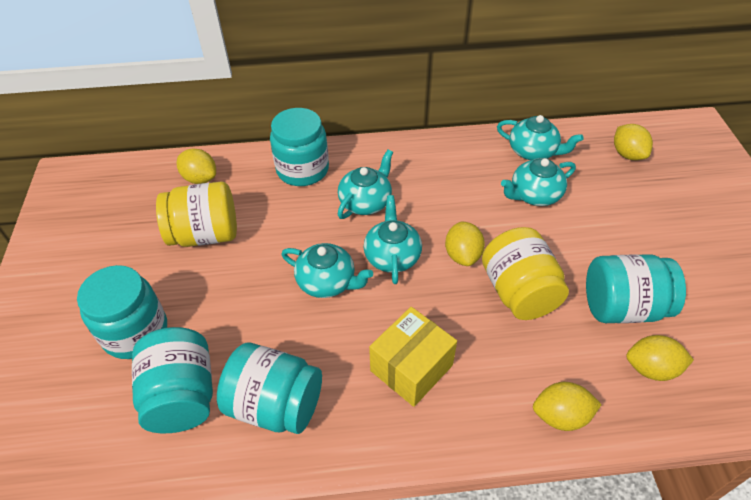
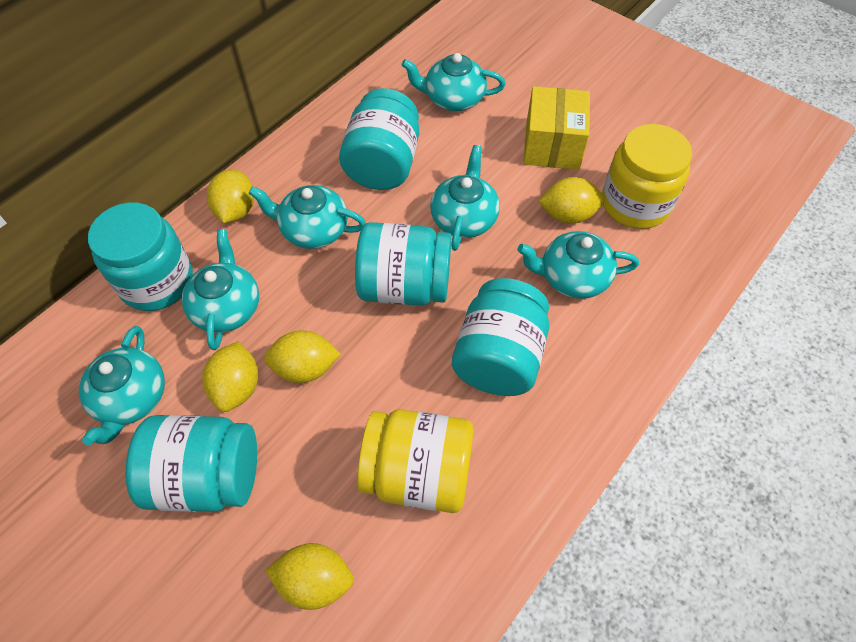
turquoise teapot: [281,243,373,298] [337,150,393,219] [364,195,422,284] [497,115,583,160] [501,158,576,206] = 5 -> [79,326,165,446] [182,229,259,350] [249,185,366,249] [402,53,506,111] [430,145,500,251] [517,231,639,299] = 6

